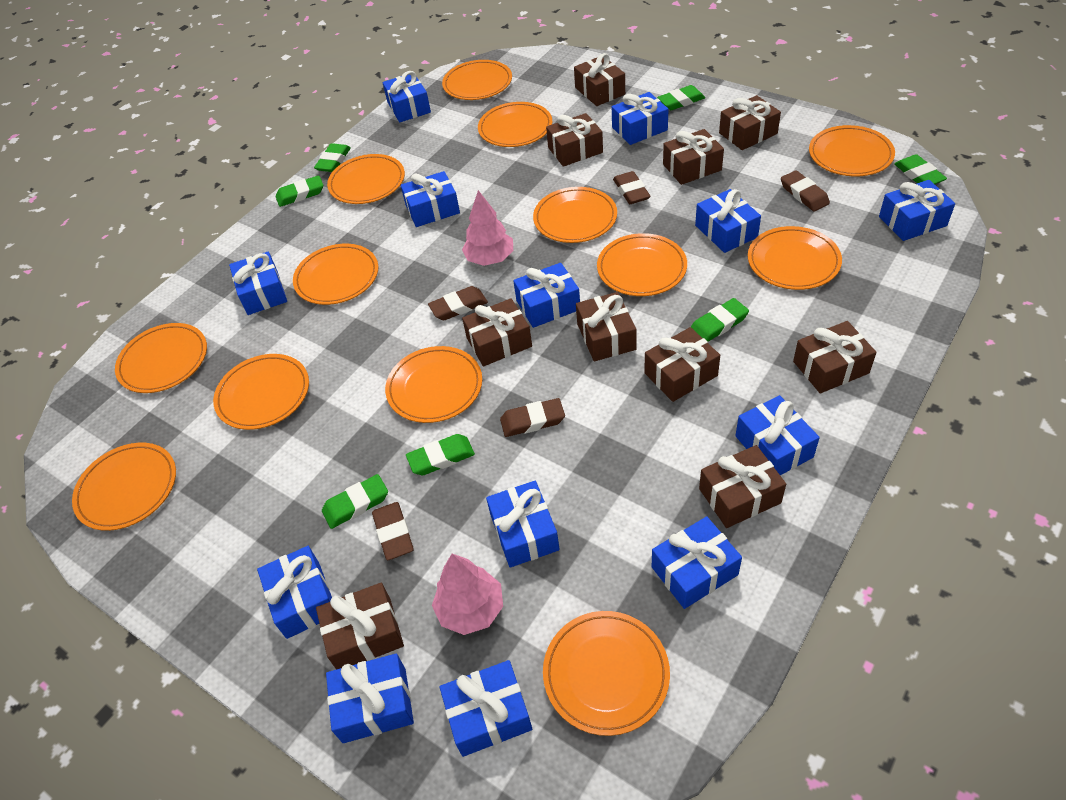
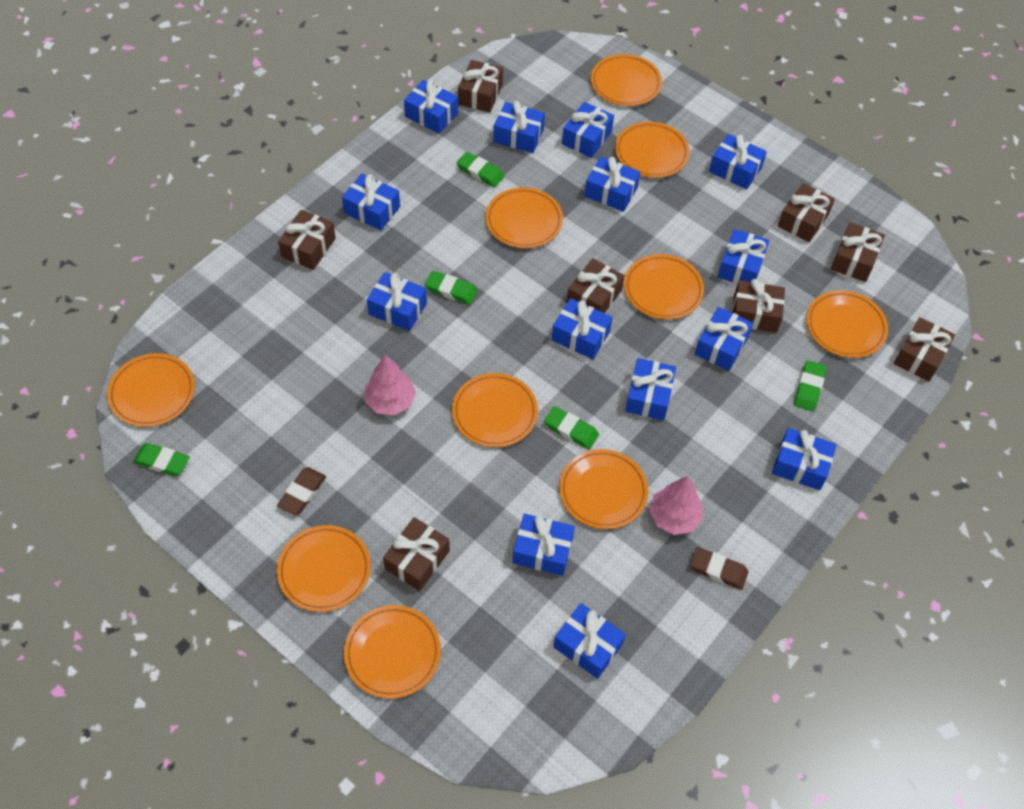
blue gift: [229,252,287,315] [257,546,332,639] [326,654,414,743] [383,71,431,122] [401,171,460,227] [440,660,532,757] [486,481,560,568] [513,263,580,328] [612,92,669,145] [652,516,742,609] [695,189,761,253] [735,395,820,475] [879,180,955,241] = 13 -> [342,174,400,230] [367,272,427,331] [404,80,458,134] [493,101,545,153] [512,514,575,576] [552,298,613,359] [553,603,626,679] [562,102,614,158] [584,157,640,212] [625,358,676,420] [695,307,753,371] [709,134,767,189] [718,229,770,284] [772,428,837,490] = 14
brown eraser: [372,502,413,560] [428,286,488,320] [500,398,565,437] [613,171,650,204] [781,170,830,211] = 5 -> [277,467,326,515] [690,547,749,590] = 2
brown gift: [316,583,404,670] [462,298,532,366] [546,113,603,167] [574,53,625,106] [576,292,637,361] [644,327,720,402] [663,129,724,185] [699,445,786,528] [719,95,781,150] [793,321,876,393] = 10 -> [278,210,336,270] [383,517,450,591] [458,60,503,113] [567,258,625,313] [732,279,785,333] [778,183,835,242] [831,222,885,282] [894,317,955,381] = 8
green eraser: [276,175,323,207] [314,143,351,172] [322,474,388,529] [406,434,475,475] [657,85,705,110] [691,298,749,342] [894,154,947,184] = 7 -> [133,443,190,476] [425,271,478,305] [457,152,505,187] [544,406,599,449] [794,360,826,411] = 5
orange plate: [72,443,176,531] [115,323,207,393] [213,354,309,430] [293,244,379,305] [327,154,405,204] [385,346,482,423] [442,60,512,100] [478,102,552,147] [533,187,617,243] [543,611,670,736] [597,233,687,296] [748,226,842,290] [809,125,895,176] = 13 -> [107,353,195,427] [277,525,371,612] [344,605,441,699] [452,373,538,447] [485,187,563,248] [559,449,648,529] [591,54,662,106] [615,121,690,178] [624,254,704,319] [806,290,888,358] = 10

